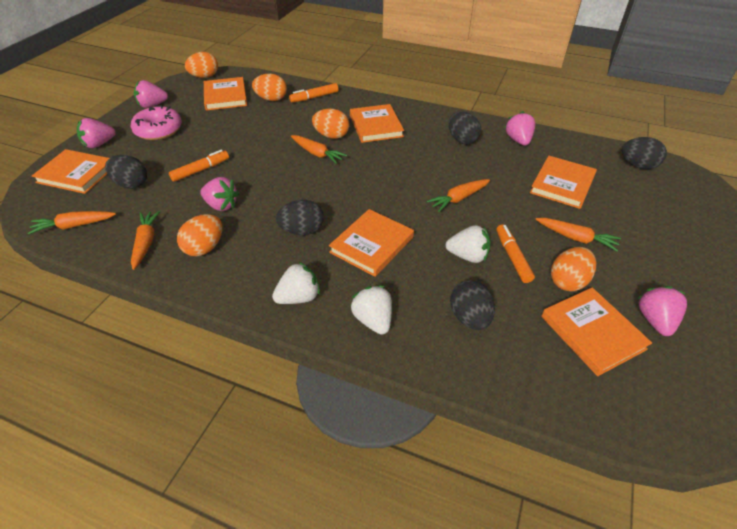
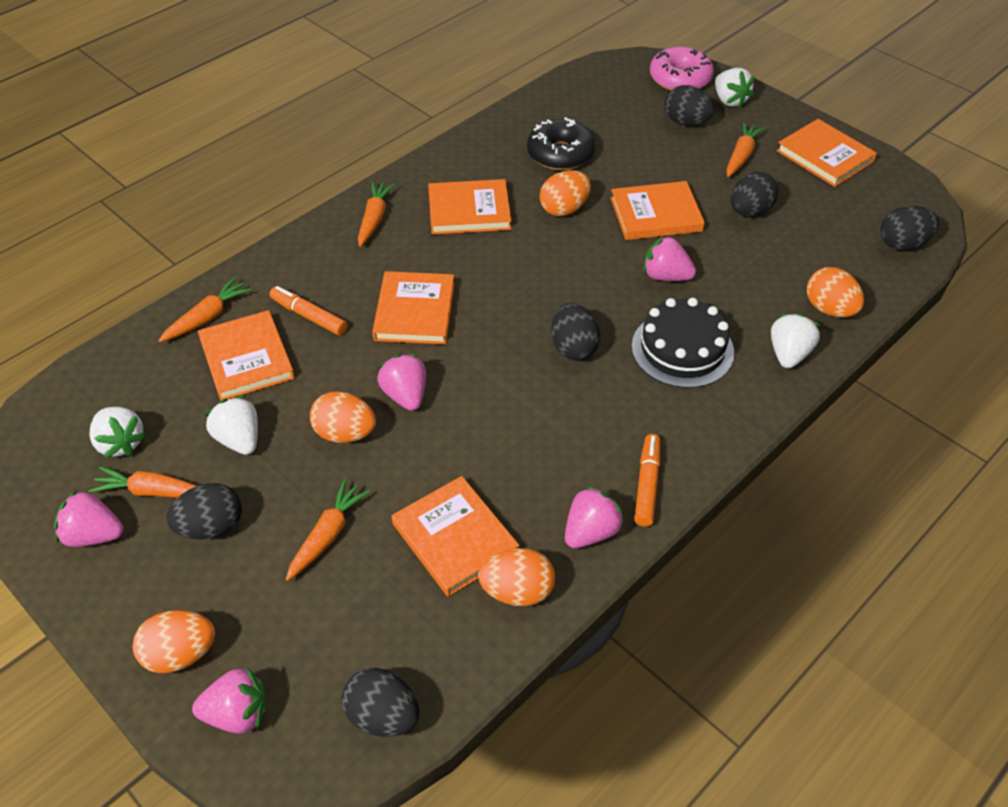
black cake: none = 0 -> [632,298,734,388] = 1
black donut: none = 0 -> [527,117,595,170] = 1
black egg: [105,155,147,189] [276,200,324,235] [449,111,481,144] [450,280,495,330] [622,137,667,169] = 5 -> [166,483,242,539] [341,668,419,737] [551,303,600,361] [664,85,714,126] [730,172,778,217] [880,206,939,250] = 6
orange marker: [169,150,229,182] [289,83,339,103] [497,224,535,283] = 3 -> [270,286,347,335] [635,434,660,527] = 2
white strawberry: [272,261,320,304] [350,285,392,335] [446,225,491,263] = 3 -> [89,407,146,458] [204,396,258,455] [715,68,755,108] [771,313,820,368] = 4

